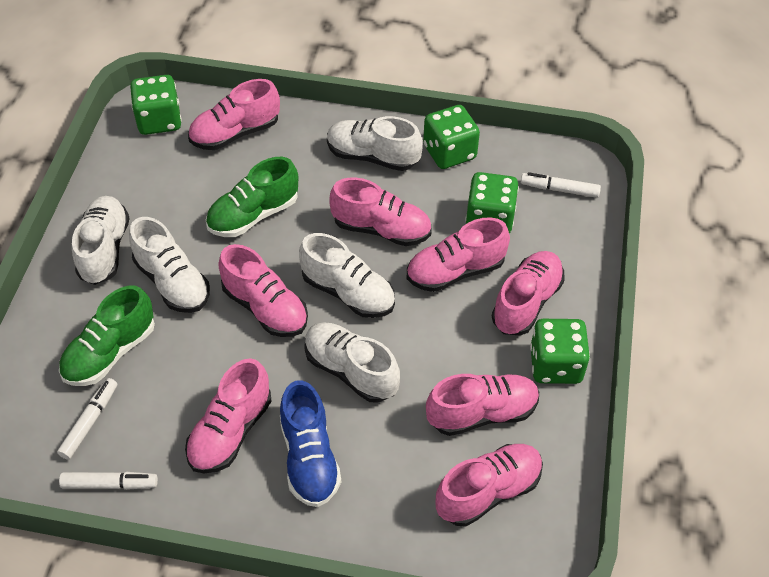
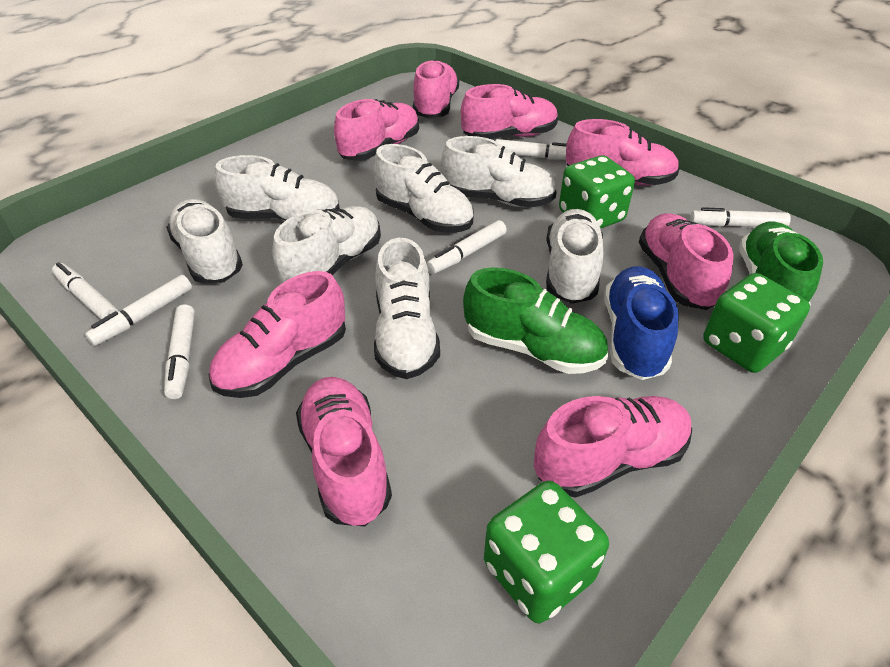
green dice: [130,75,182,135] [423,105,480,169] [465,172,519,234] [530,319,590,384] = 4 -> [484,481,609,623] [559,155,635,228] [703,273,810,373] = 3
white marker: [57,378,117,460] [59,472,158,490] [521,172,601,198] = 3 -> [52,262,119,319] [85,275,192,346] [164,305,195,399] [427,220,507,274] [495,139,567,160] [690,207,791,227] = 6
white shoe: [72,196,130,285] [129,217,210,313] [299,233,395,318] [304,322,400,403] [327,116,423,171] = 5 -> [166,199,243,284] [214,155,340,221] [272,206,381,283] [373,144,473,233] [374,238,440,379] [441,136,557,208] [546,209,603,304] = 7

